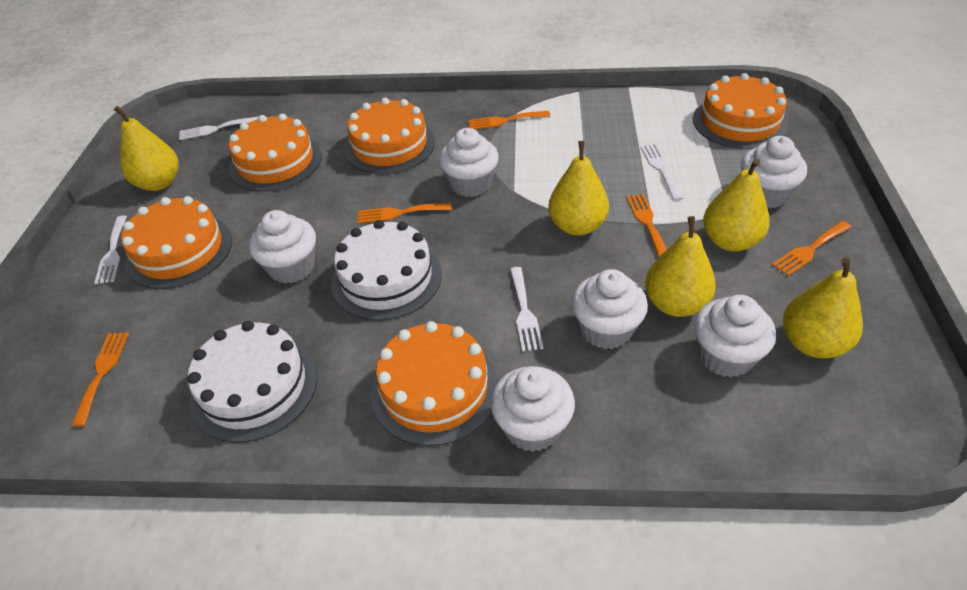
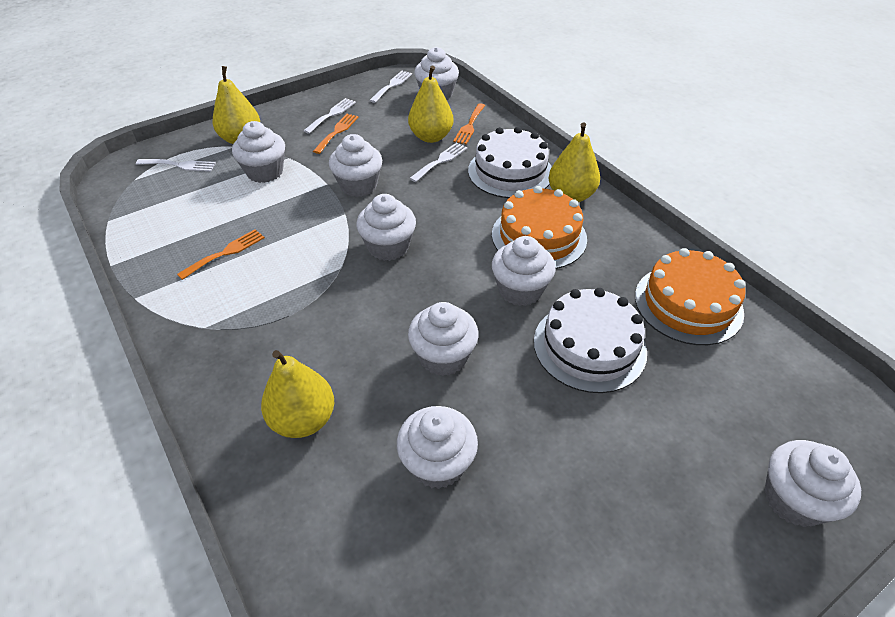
orange cake: [121,196,232,289] [229,114,322,192] [345,98,435,174] [371,321,498,446] [693,73,788,149] = 5 -> [492,186,587,269] [635,248,746,345] = 2
orange fork: [71,332,129,427] [358,203,451,223] [468,111,551,129] [626,194,667,257] [772,221,851,276] = 5 -> [177,229,265,280] [313,114,359,154] [453,103,485,145] = 3
white cupcake: [249,210,316,284] [439,128,499,197] [490,366,575,452] [572,269,648,349] [694,295,776,377] [741,136,807,208] = 6 -> [232,121,285,183] [329,134,382,197] [356,194,416,261] [397,406,478,489] [408,302,478,376] [414,47,459,100] [492,236,556,306] [764,440,861,527] = 8
yellow pear: [114,106,179,191] [548,141,609,236] [645,216,716,317] [703,159,770,251] [783,258,863,358] = 5 -> [213,66,260,144] [261,350,334,438] [408,65,454,143] [549,122,600,202] = 4

